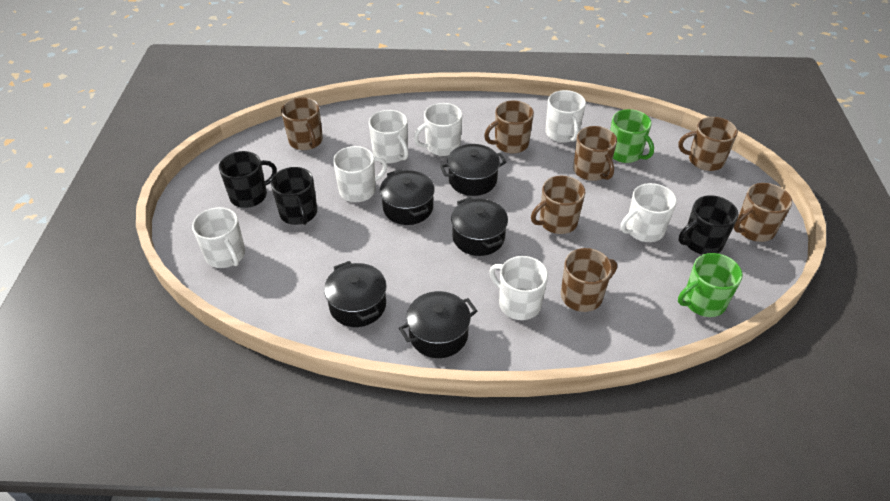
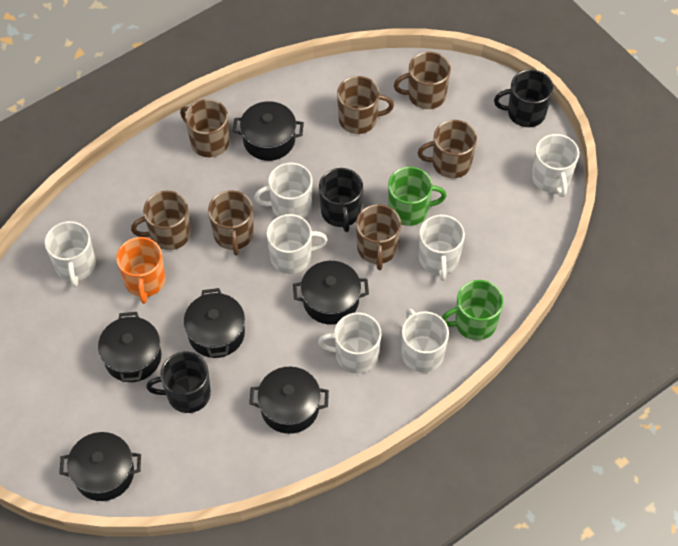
black pot: [324,261,387,327] [380,169,435,225] [399,291,477,358] [440,144,507,196] [451,197,508,256] = 5 -> [59,432,141,501] [98,312,161,382] [184,288,245,358] [233,101,304,161] [249,367,329,434] [293,261,369,325] = 6
orange mug: none = 0 -> [116,237,166,304] = 1

